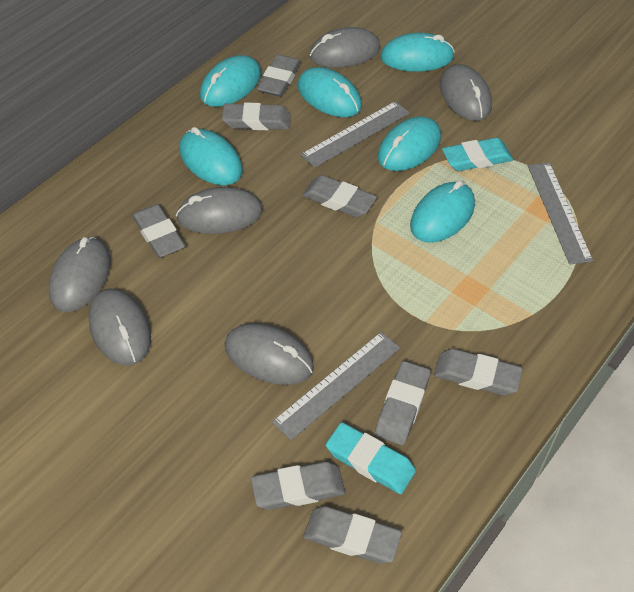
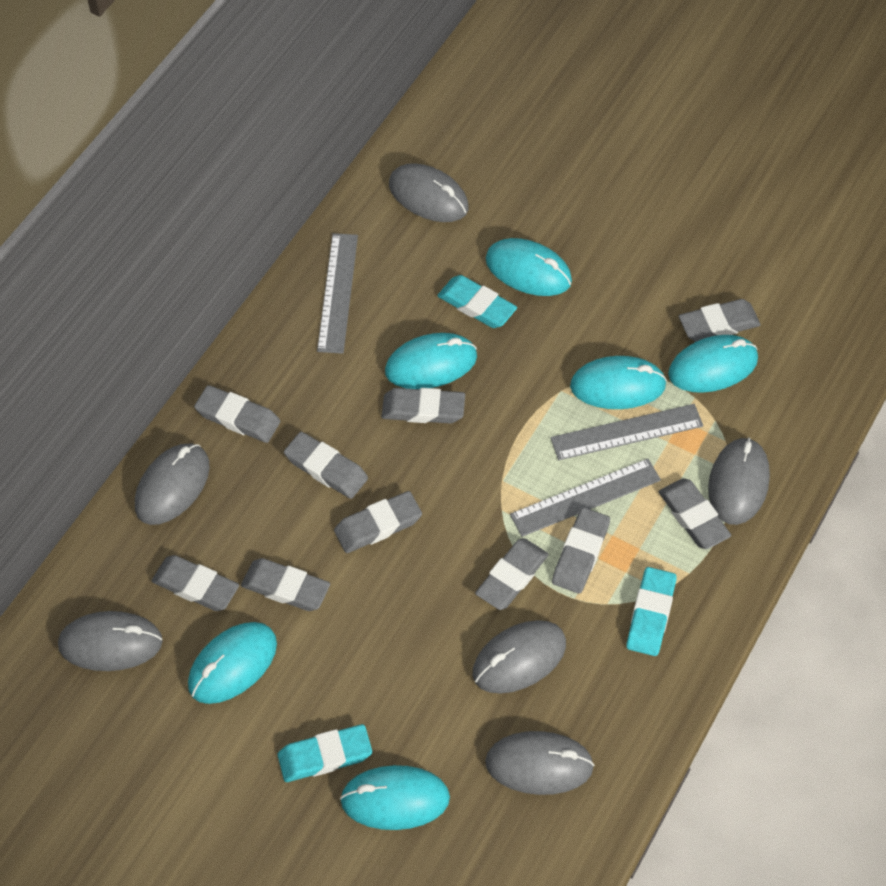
grey eraser: [132,204,185,258] [222,102,291,130] [251,462,345,510] [257,54,301,97] [302,175,377,218] [303,506,402,564] [375,361,431,445] [434,349,523,395] = 8 -> [152,555,239,611] [194,385,280,443] [241,558,330,611] [284,432,368,499] [334,491,422,553] [382,388,465,424] [475,538,549,610] [552,508,610,594] [659,478,731,549] [679,299,761,342] = 10
turquoise eraser: [326,422,416,494] [442,138,513,171] = 2 -> [278,724,372,782] [437,275,517,328] [626,567,677,656] = 3

